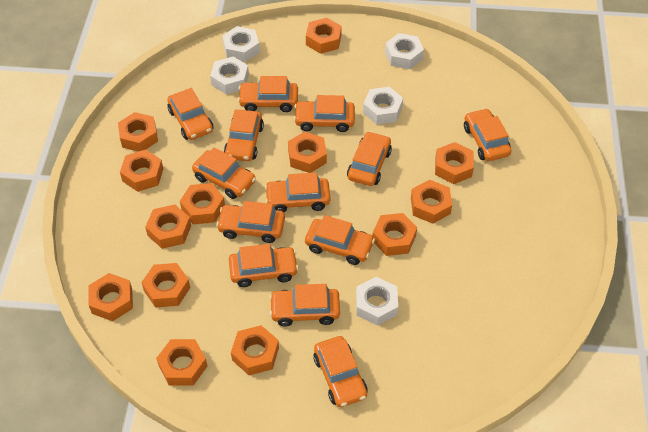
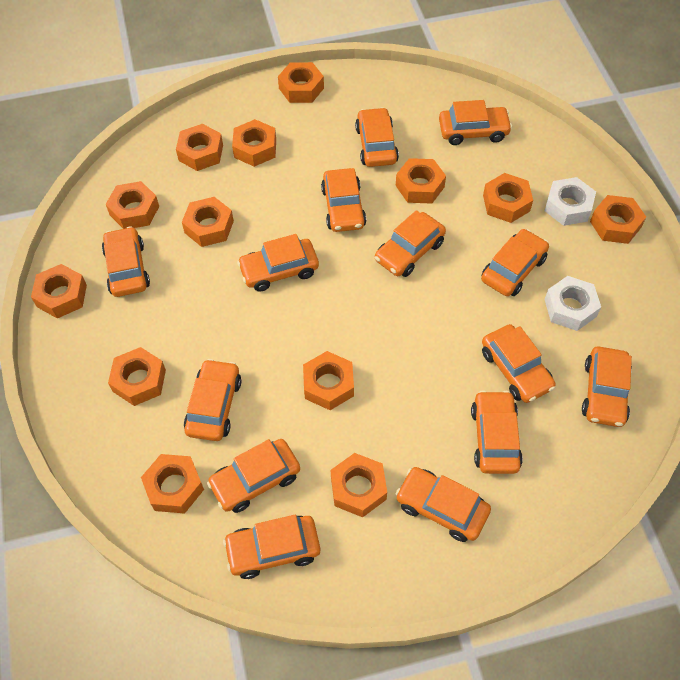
orange car: [167,88,213,140] [192,147,256,199] [216,201,285,243] [224,109,264,161] [229,244,299,287] [238,76,298,112] [265,172,330,212] [269,284,340,327] [294,95,355,132] [305,215,375,265] [313,336,368,407] [347,131,392,186] [464,108,512,161] = 13 -> [102,226,150,297] [184,359,241,441] [207,439,300,513] [223,515,320,579] [237,234,319,292] [321,168,366,232] [355,107,399,167] [375,210,446,277] [396,467,491,542] [439,100,512,145] [471,390,523,474] [481,229,549,296] [482,324,555,403] [582,347,632,427] = 14
white nut: [210,57,249,94] [222,26,260,62] [356,277,398,326] [363,87,403,125] [385,33,424,69] = 5 -> [544,276,601,331] [545,177,596,226] = 2

